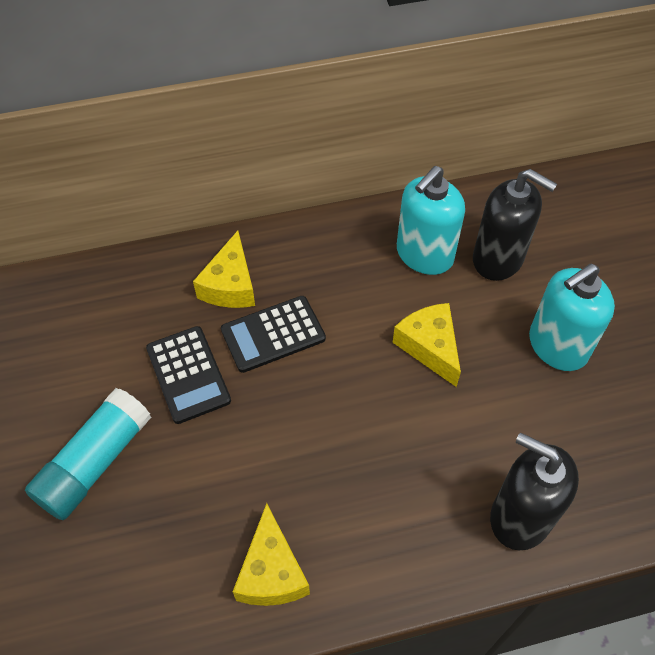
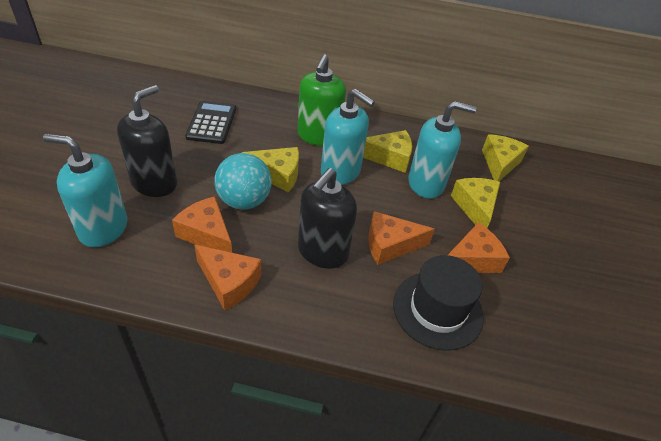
black calculator: [146,326,231,424] [221,296,326,373] = 2 -> [185,100,236,144] = 1
black hat: none = 0 -> [393,255,484,351] = 1
green soap dispenser: none = 0 -> [297,54,346,146] = 1
orange cheese: none = 0 -> [172,196,232,253] [194,245,261,310] [368,211,435,265] [448,222,510,273] = 4
turquoise ball: none = 0 -> [214,153,272,210] = 1
turquoise glue stick: [25,388,151,520] = 1 -> none = 0
turquoise soap dispenser: [397,166,465,275] [529,264,615,371] = 2 -> [43,134,127,248] [321,89,375,185] [408,101,476,199] = 3
yellow cheese: [193,231,255,308] [233,503,310,606] [393,303,461,387] = 3 -> [242,147,299,192] [363,130,412,173] [451,178,500,228] [482,134,529,181] = 4

